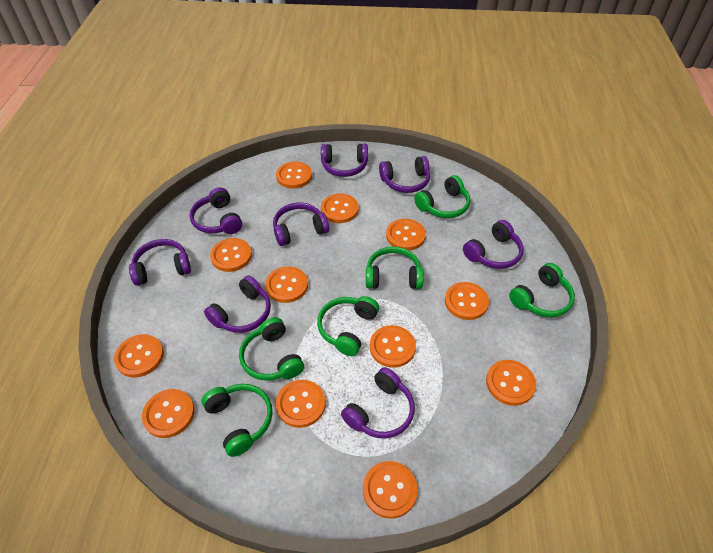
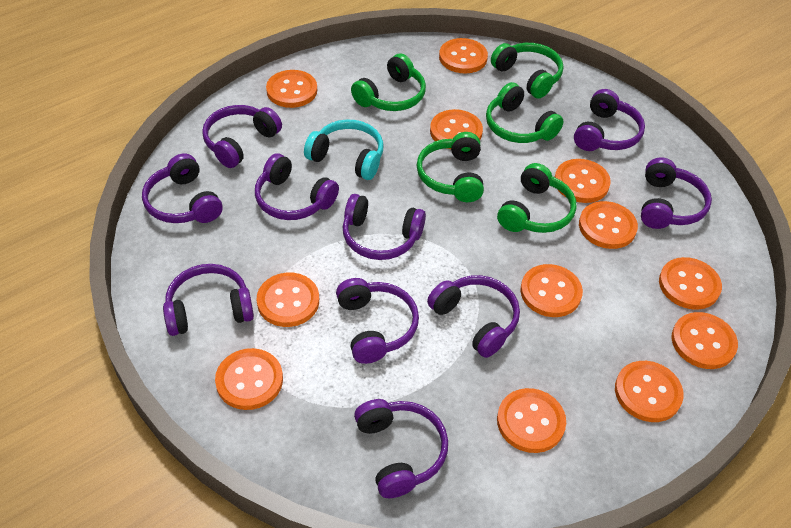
green headphones: [202,384,272,457] [239,317,304,381] [317,296,379,356] [366,246,424,289] [414,175,470,218] [509,263,575,317] = 6 -> [351,53,426,111] [417,132,484,202] [486,82,564,143] [491,43,563,99] [497,163,576,233] = 5
purple headphones: [129,239,191,286] [190,187,242,234] [204,275,271,333] [273,203,329,246] [321,144,368,177] [341,367,415,438] [379,156,430,193] [463,220,524,269] = 8 -> [142,153,223,223] [163,264,254,336] [202,105,282,168] [255,153,339,220] [336,278,419,364] [343,194,426,260] [354,399,448,498] [427,275,520,358] [574,89,645,151] [641,157,712,229] = 10
turquoise headphones: none = 0 -> [304,119,384,180] = 1

